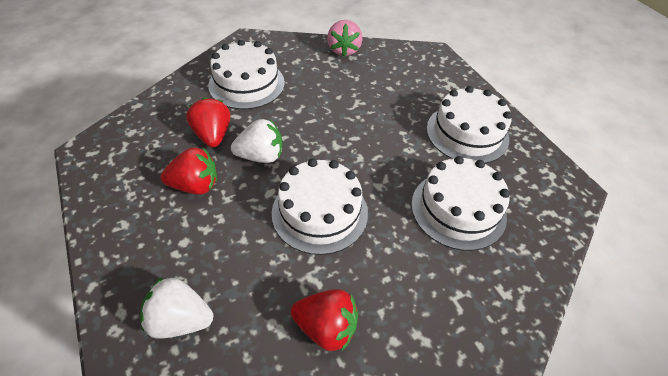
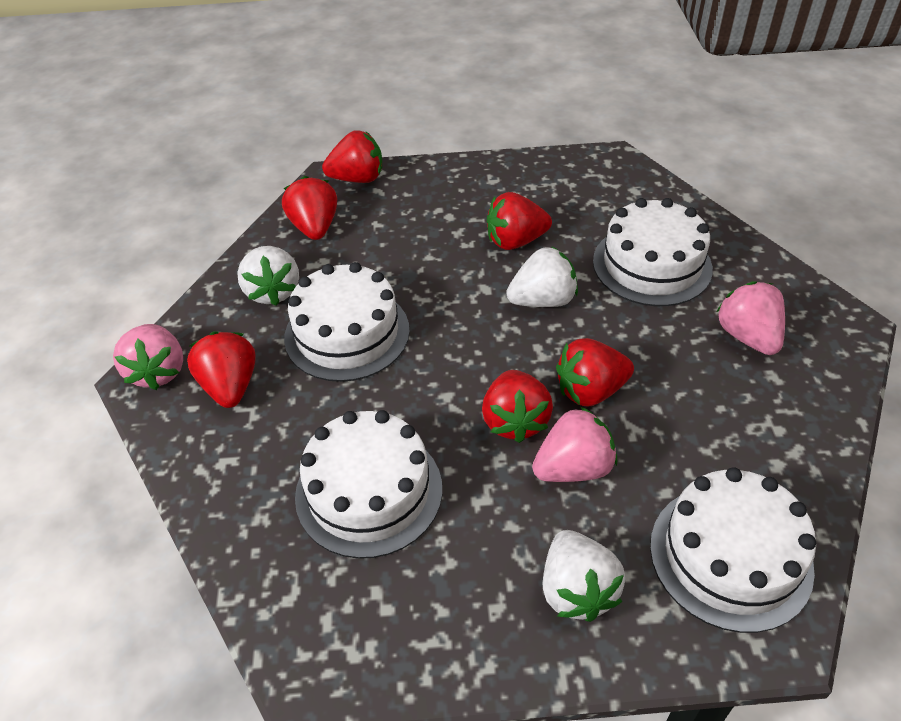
pink strawberry: [327,20,363,57] = 1 -> [113,324,183,390] [532,406,617,482] [716,281,785,355] = 3
red strawberry: [161,147,217,195] [186,97,231,147] [291,289,358,351] = 3 -> [187,331,256,408] [282,176,337,240] [322,130,382,183] [482,370,553,443] [487,192,552,250] [556,338,634,407] = 6
white strawberry: [140,277,213,339] [231,119,282,163] = 2 -> [237,246,299,306] [506,246,578,307] [543,530,625,622] = 3

